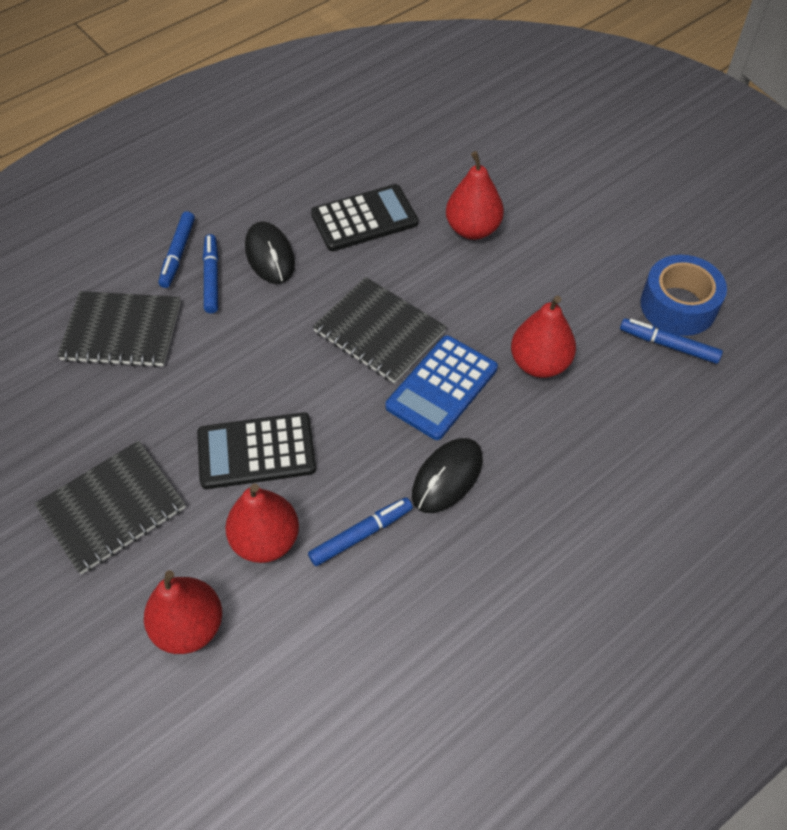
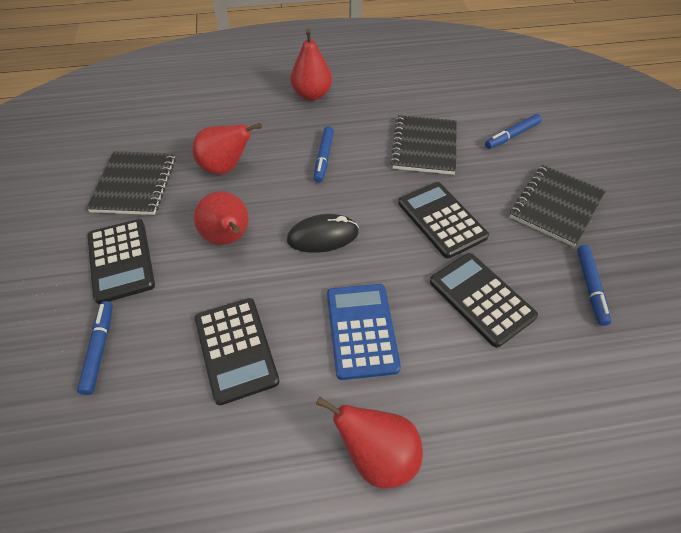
black calculator: [197,412,316,489] [311,184,418,251] = 2 -> [88,219,155,304] [195,298,280,405] [398,182,489,258] [430,253,538,348] = 4
black mouse: [245,221,295,284] [412,438,483,513] = 2 -> [287,214,359,253] = 1
blue tape: [640,255,727,336] = 1 -> none = 0

